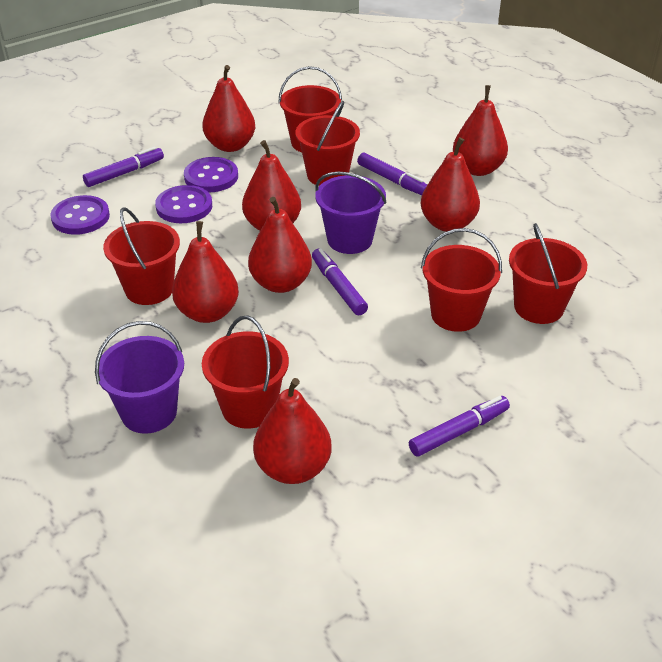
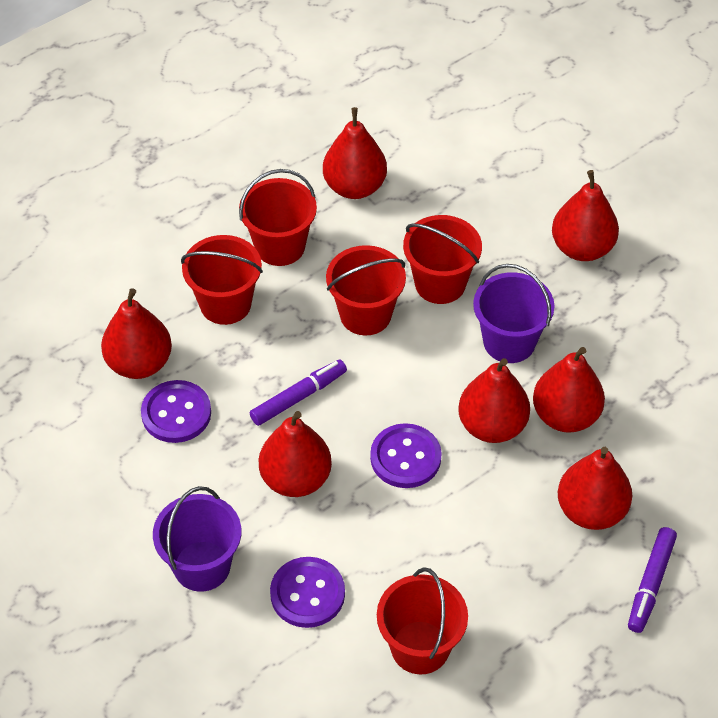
purple marker: [83,147,164,187] [312,248,368,316] [357,153,427,195] [409,396,510,457] = 4 -> [250,359,347,426] [628,527,677,633] = 2
red bucket: [103,207,180,305] [202,316,289,429] [278,66,342,152] [295,101,360,186] [421,228,502,332] [509,223,587,324] = 6 -> [181,235,263,325] [239,169,317,266] [326,245,406,335] [377,567,468,674] [403,215,482,304] = 5

